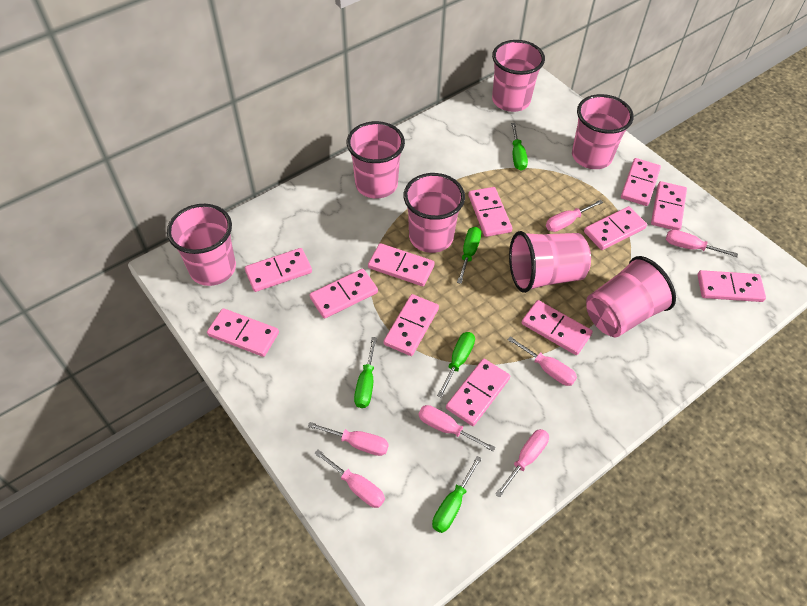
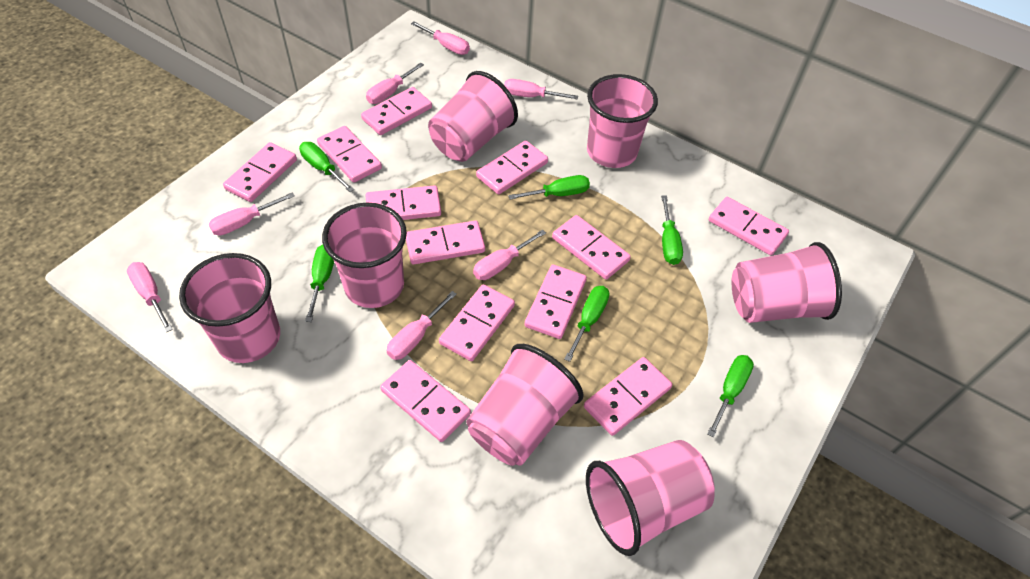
green screwdriver: [354,337,377,408] [432,456,482,533] [437,332,475,398] [457,227,481,284] [511,123,528,171] = 5 -> [299,142,354,192] [305,244,334,322] [508,175,590,200] [564,286,610,362] [661,195,683,265] [707,355,754,437] = 6

